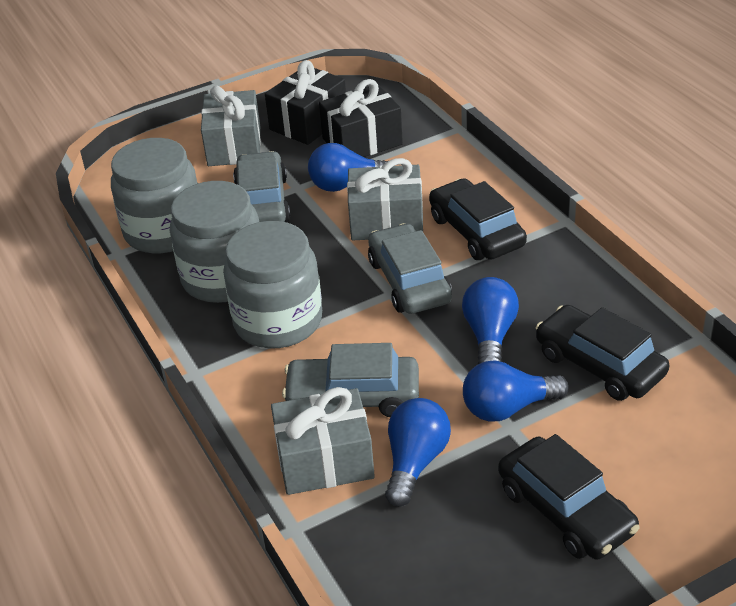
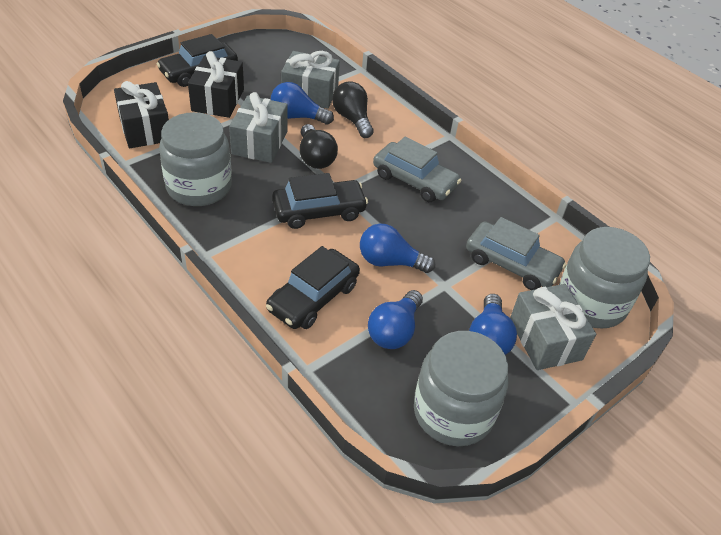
black light bulb: none = 0 -> [300,124,338,169] [332,81,374,138] = 2
grey car: [233,151,290,222] [282,343,419,417] [368,223,452,314] = 3 -> [373,137,462,202] [466,217,567,290] = 2

